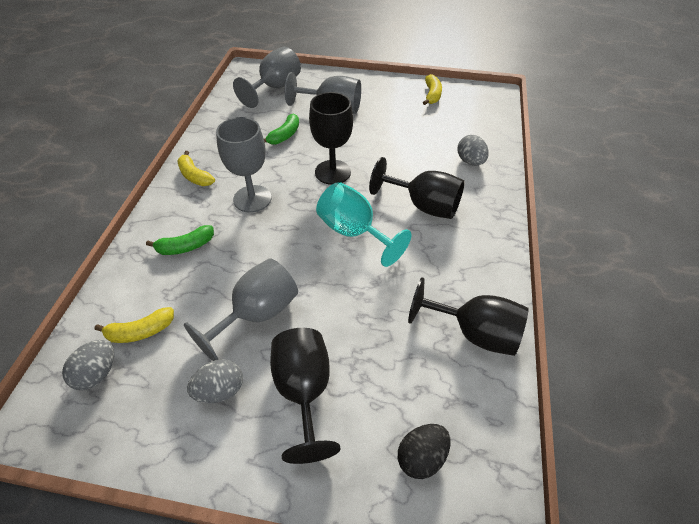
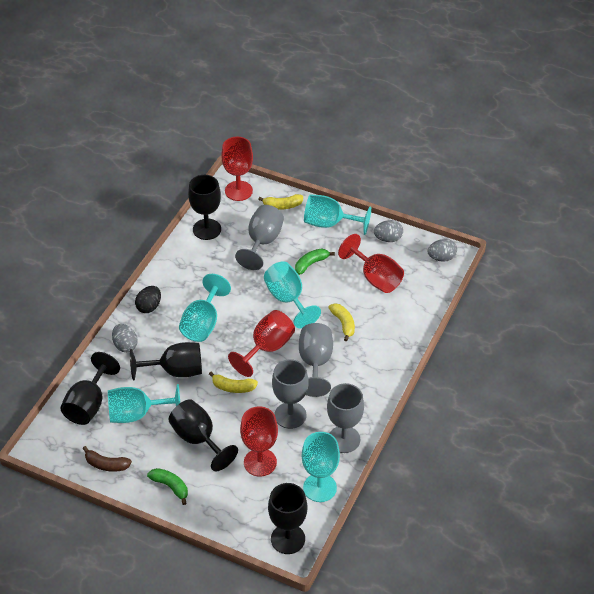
black goblet: [270,328,341,464] [309,92,353,185] [369,157,465,219] [408,277,529,356] = 4 -> [60,352,120,425] [130,342,202,381] [169,399,238,471] [188,175,221,240] [268,483,307,554] = 5
brown banana: none = 0 -> [83,446,132,472] = 1
red goblet: none = 0 -> [221,137,253,201] [228,310,295,377] [240,406,278,477] [338,234,404,293] = 4
turquoise goblet: [316,182,412,267] = 1 -> [108,384,180,423] [179,274,231,342] [264,261,321,329] [302,432,340,502] [304,194,371,235] = 5

